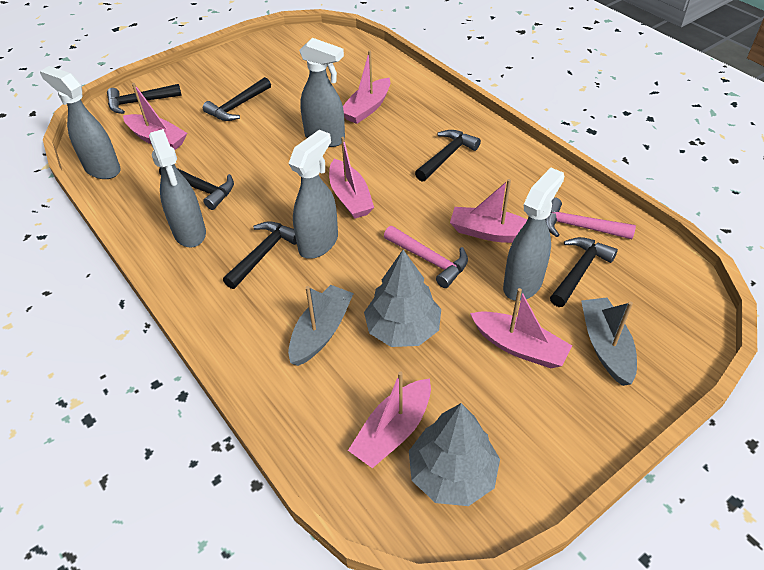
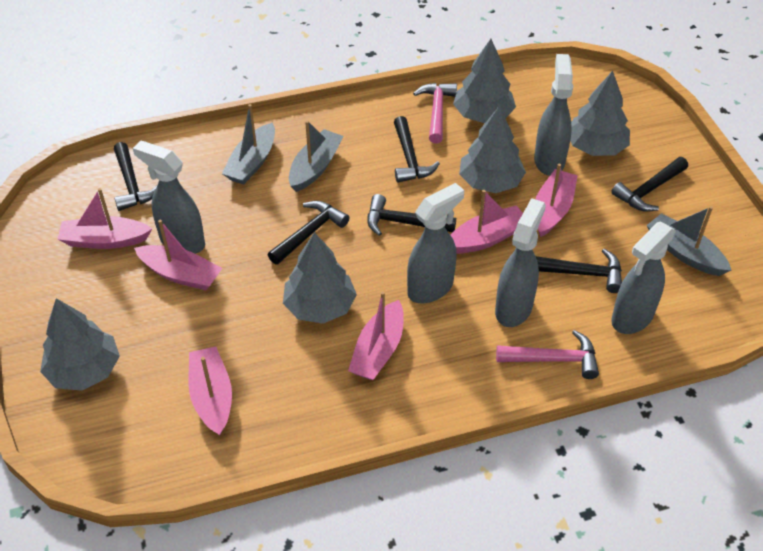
grey boat: [288,285,354,366] [581,297,637,386] = 2 -> [222,104,275,185] [289,120,343,192] [647,206,731,276] = 3
grey tree: [364,250,441,347] [409,403,500,506] = 2 -> [40,298,120,391] [283,232,357,324] [453,39,516,123] [459,106,526,193] [570,71,630,156] = 5

